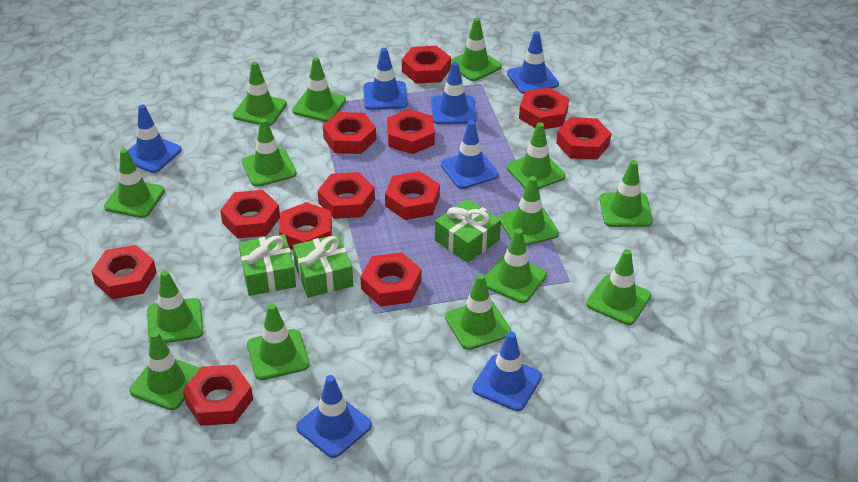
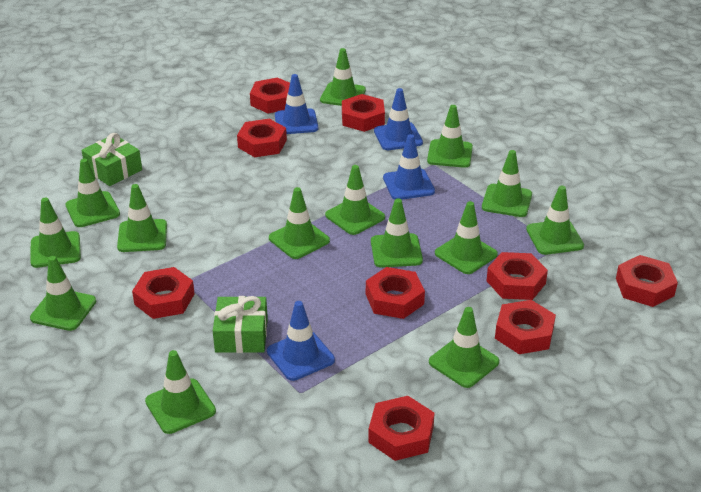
blue traffic cone: [128,105,182,173] [296,375,372,458] [363,48,408,110] [431,62,477,124] [441,120,499,189] [472,331,542,411] [507,31,559,94] = 7 -> [267,301,335,381] [275,74,318,134] [374,88,423,150] [383,134,435,200] = 4
green gift: [239,234,296,296] [293,234,353,298] [435,199,501,263] = 3 -> [81,133,142,186] [213,296,268,353] = 2
red nut: [91,245,157,299] [182,365,253,426] [220,190,280,238] [279,202,332,250] [318,172,375,219] [323,112,376,154] [360,252,421,306] [385,171,440,220] [387,109,435,154] [402,46,451,84] [519,88,569,129] [556,117,611,160] = 12 -> [132,267,195,319] [237,119,287,157] [250,77,290,113] [342,94,385,132] [366,267,425,319] [368,396,435,461] [486,252,548,300] [495,300,556,354] [616,255,678,307] = 9

